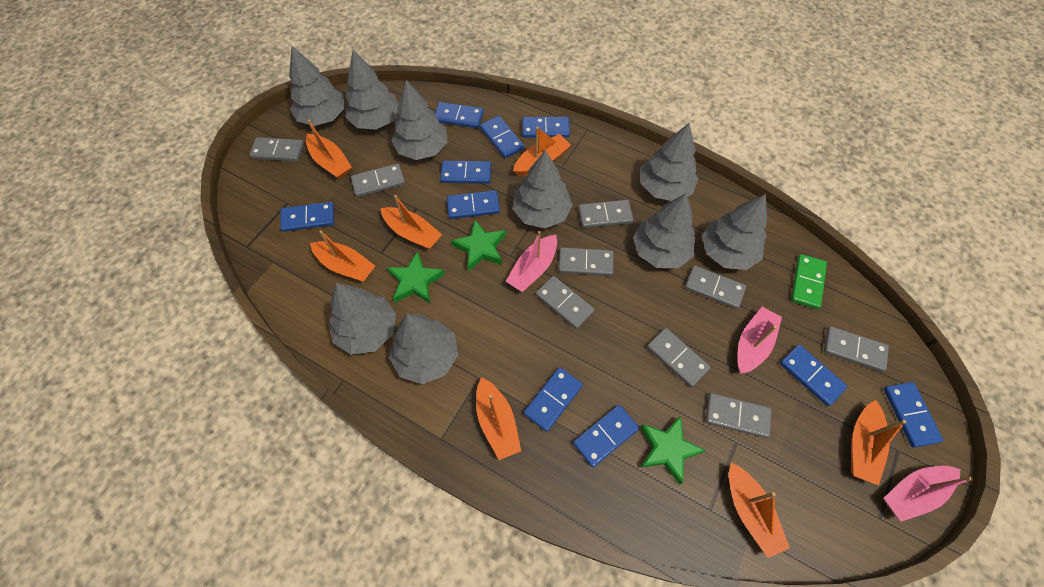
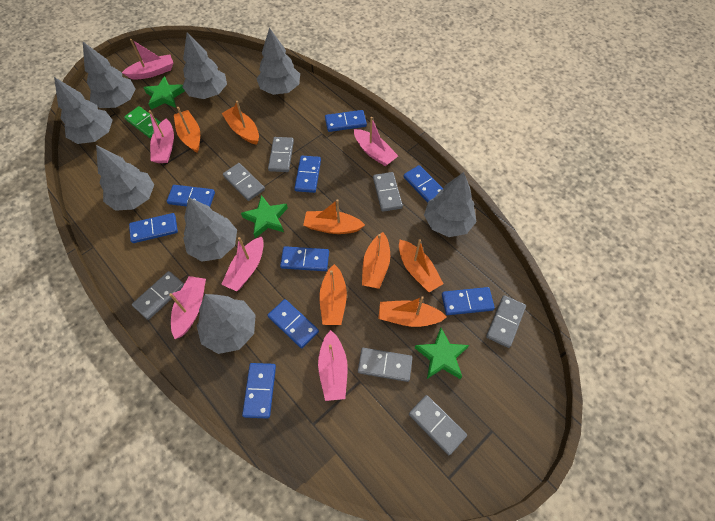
blue domino: [280,202,334,232] [435,102,484,128] [440,161,491,184] [447,190,500,219] [480,116,524,158] [522,117,570,138] [524,367,583,432] [573,405,639,467] [780,345,848,406] [884,382,943,448] = 10 -> [129,213,178,243] [167,185,215,207] [242,363,276,419] [268,299,319,348] [280,246,329,271] [294,156,321,193] [325,110,367,132] [403,165,443,203] [442,287,495,315] = 9
grey domino: [249,137,304,162] [351,164,405,197] [536,276,595,329] [559,247,613,276] [578,200,634,228] [647,328,711,387] [685,265,746,309] [706,393,772,438] [824,326,889,372] = 9 -> [132,271,184,320] [223,163,265,201] [268,137,294,172] [358,348,413,382] [373,172,403,212] [409,395,467,455] [486,295,526,348] = 7
grey tree: [289,46,345,126] [329,283,396,355] [345,50,399,130] [389,314,458,384] [391,80,447,160] [513,150,573,228] [633,193,695,268] [640,123,698,201] [702,194,767,270] = 9 -> [54,77,113,144] [83,42,135,108] [96,145,154,211] [182,32,227,99] [183,197,237,262] [197,294,256,354] [257,28,300,95] [424,172,477,237] = 8
pink boat: [506,231,557,292] [737,307,782,374] [884,466,973,522] = 3 -> [122,39,173,79] [149,110,174,163] [169,276,206,339] [221,237,264,291] [318,330,348,401] [354,117,398,166] = 6

